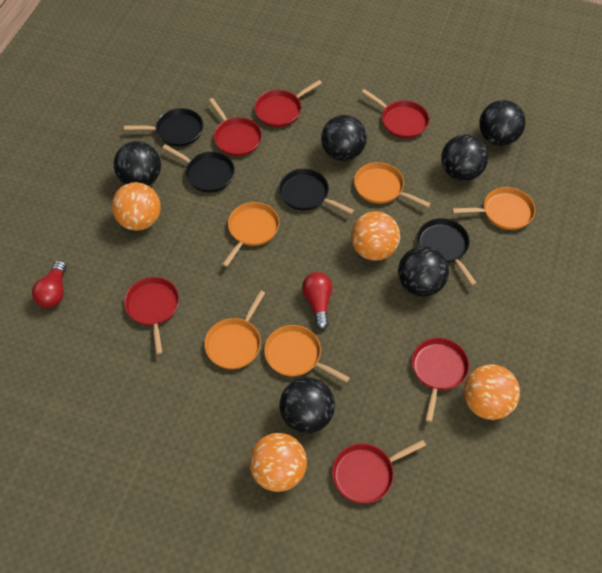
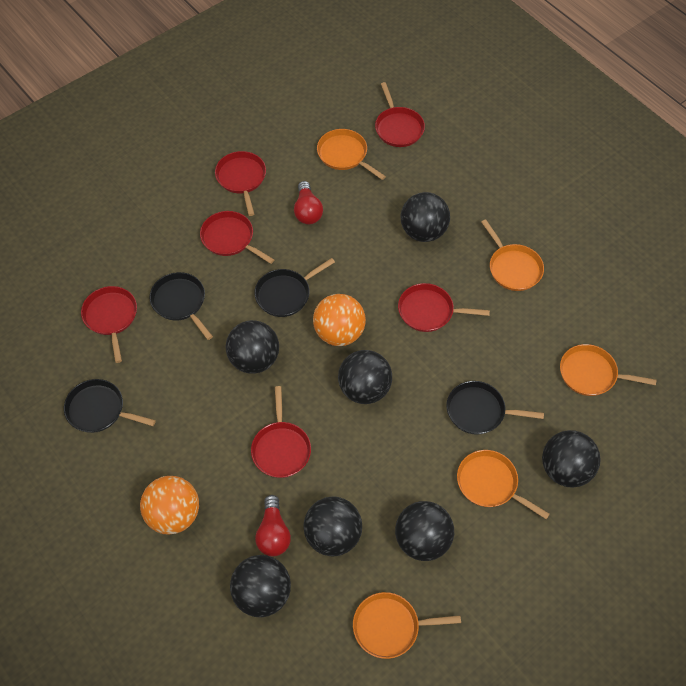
black ball: [114,141,161,186] [280,377,335,433] [321,115,367,161] [398,246,449,297] [441,134,488,181] [479,100,526,146] = 6 -> [226,320,279,374] [230,555,291,617] [303,496,362,557] [338,350,392,404] [395,501,454,561] [401,192,450,242] [542,430,601,488] = 7
orange ball: [112,182,161,231] [249,433,307,492] [351,211,400,261] [464,364,520,420] = 4 -> [140,476,199,535] [313,294,366,346] = 2

